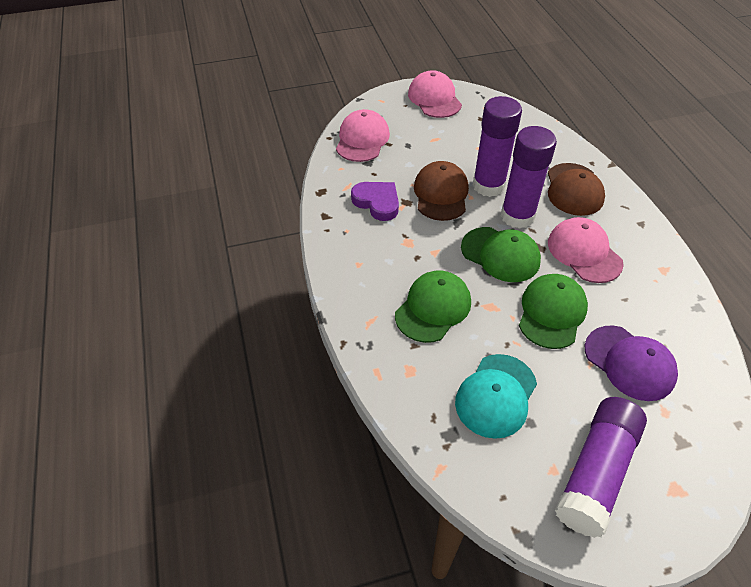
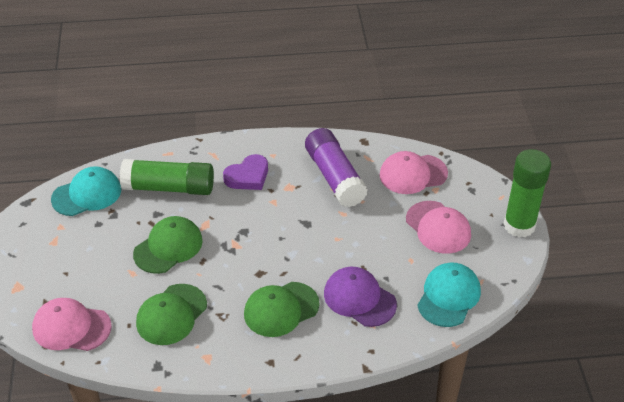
brown cap: [414,161,469,221] [548,163,605,216] = 2 -> none = 0
green glue stick: none = 0 -> [120,159,214,195] [503,149,551,238] = 2
purple glue stick: [473,96,522,197] [501,126,557,229] [555,397,647,538] = 3 -> [305,128,368,207] = 1
turquoise cap: [455,354,537,439] = 1 -> [51,166,121,216] [417,263,481,327] = 2

